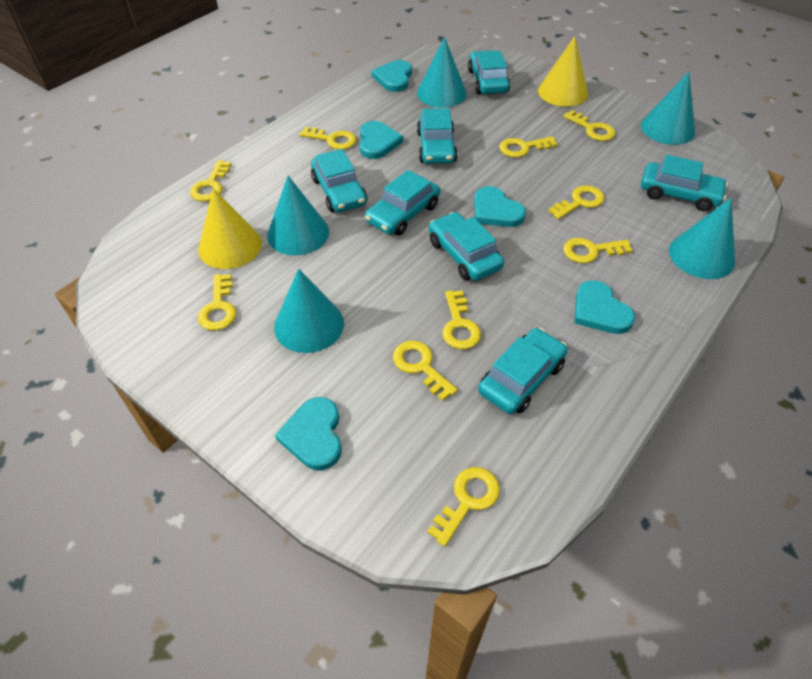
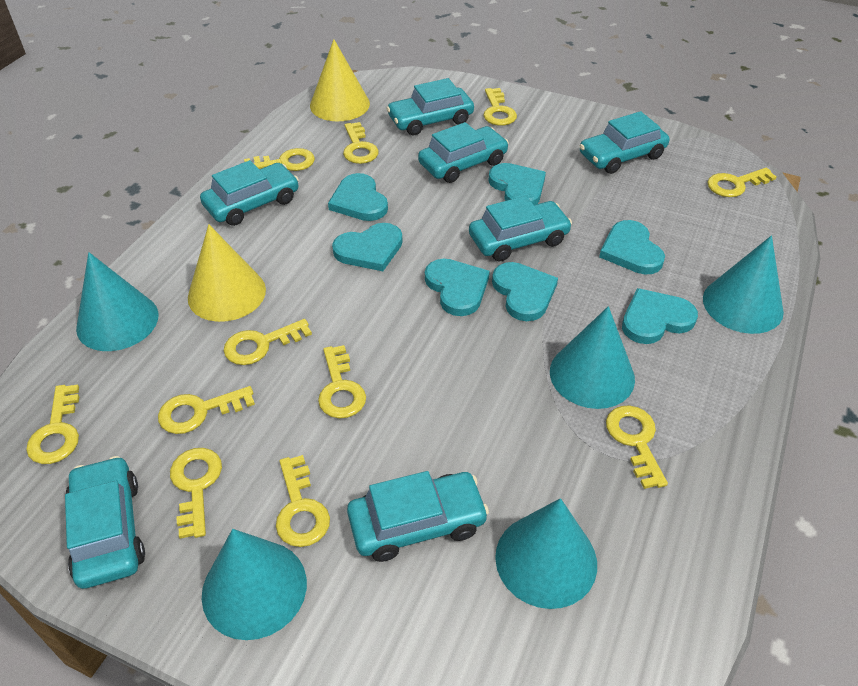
turquoise heart: [275,397,342,470] [359,121,403,159] [372,60,412,92] [474,186,526,227] [574,280,635,334] = 5 -> [328,173,388,221] [332,223,403,271] [425,259,490,316] [488,163,546,205] [492,262,558,321] [599,220,665,274] [622,288,698,344] = 7
yellow key: [190,160,231,201] [198,274,236,331] [300,127,357,150] [393,341,458,401] [427,467,500,547] [442,291,481,349] [499,136,558,158] [548,186,605,219] [563,110,616,141] [563,238,633,263] = 10 -> [26,385,79,464] [158,386,255,434] [170,448,222,539] [224,319,312,365] [244,148,315,171] [276,455,330,547] [318,345,366,419] [343,122,379,164] [483,88,517,126] [606,405,668,489] [707,168,776,197] = 11

